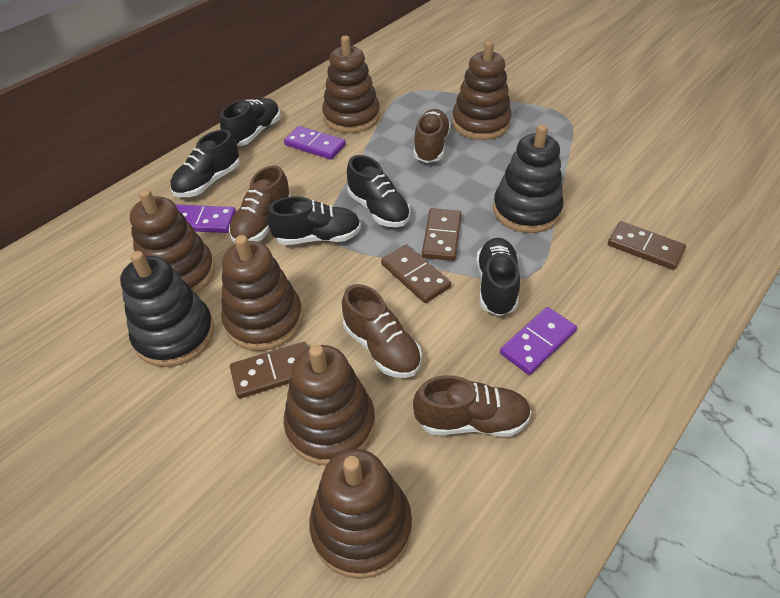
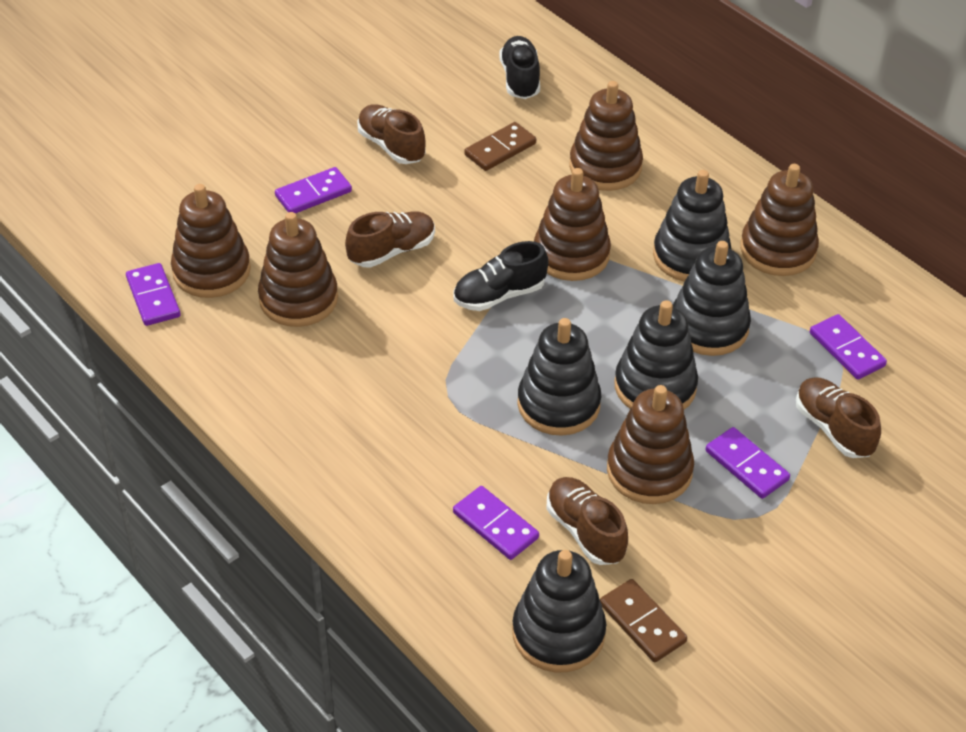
black shoe: [170,130,240,197] [220,98,281,146] [267,196,361,245] [347,155,410,227] [476,238,520,316] = 5 -> [454,241,548,311] [499,36,540,99] = 2
black stacking toy: [120,251,214,367] [493,124,563,233] = 2 -> [512,550,606,672] [517,318,601,436] [615,300,698,409] [653,170,731,282] [673,241,751,356] = 5
brown domino: [230,342,308,399] [381,244,451,303] [422,208,462,261] [608,221,686,270] = 4 -> [464,122,536,171] [600,579,687,662] = 2
purple domino: [176,205,236,233] [284,126,346,160] [500,307,577,375] = 3 -> [126,263,181,326] [275,167,352,214] [453,486,539,560] [705,427,790,499] [810,314,887,380] = 5

